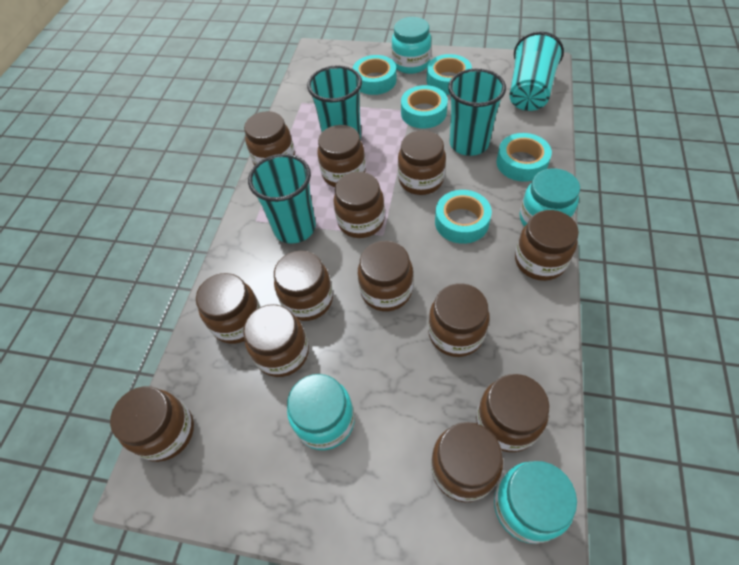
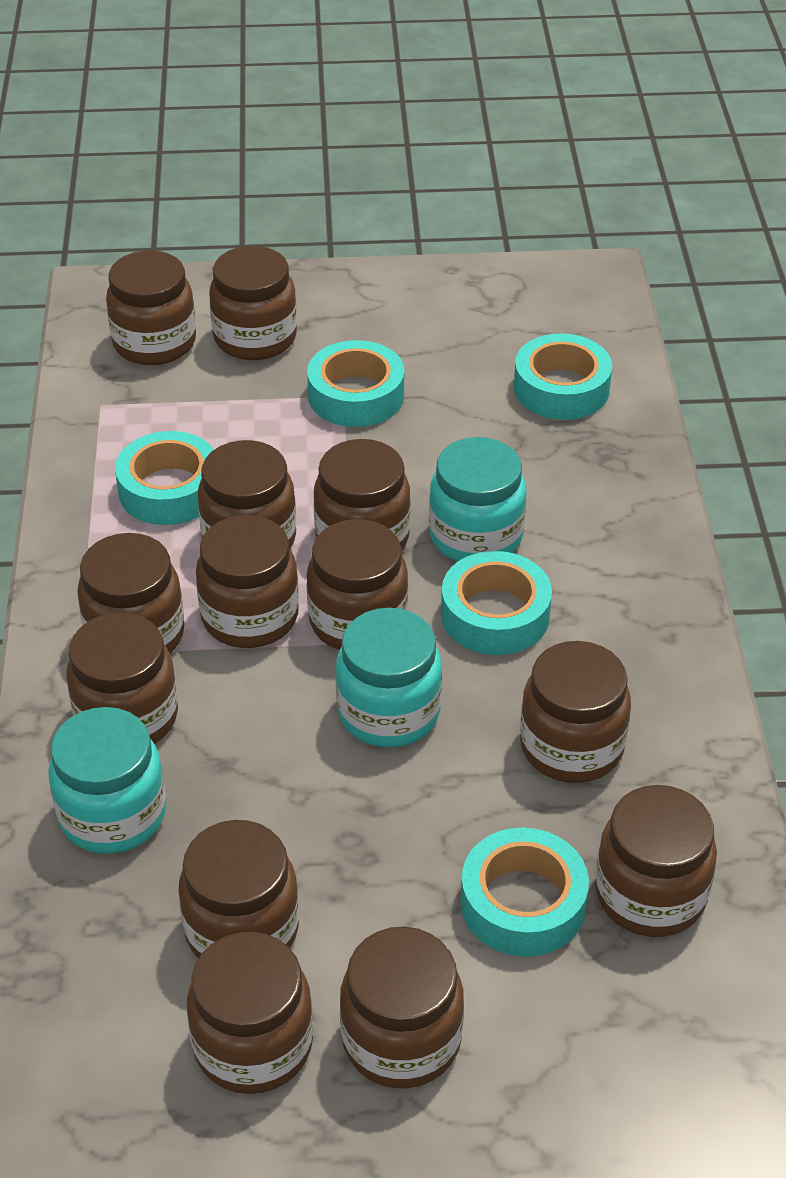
turquoise cup: [248,154,316,244] [307,65,362,139] [448,68,506,156] [509,31,564,111] = 4 -> none = 0
turquoise jar: [287,374,355,450] [392,17,431,74] [494,461,577,544] [520,168,580,227] = 4 -> [48,707,166,854] [336,608,442,747] [429,437,526,561] = 3

